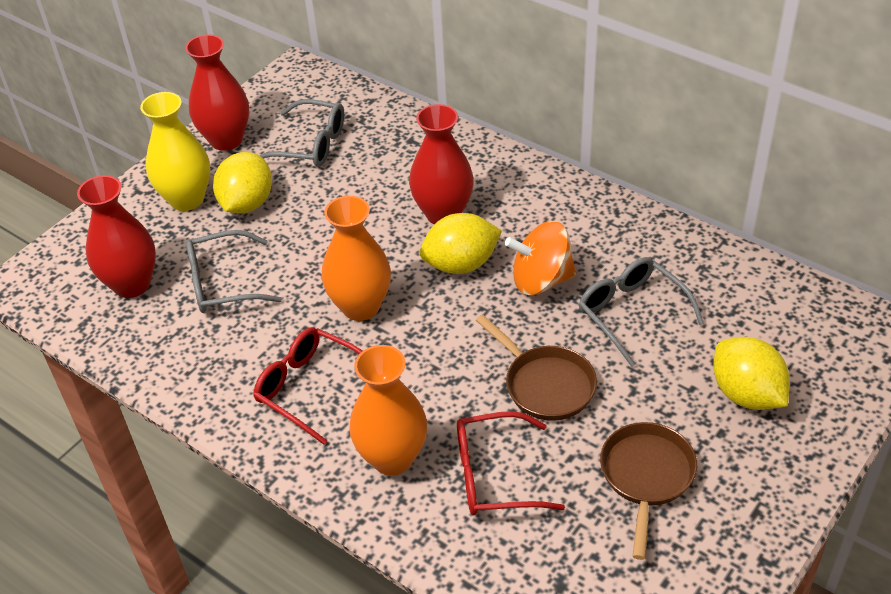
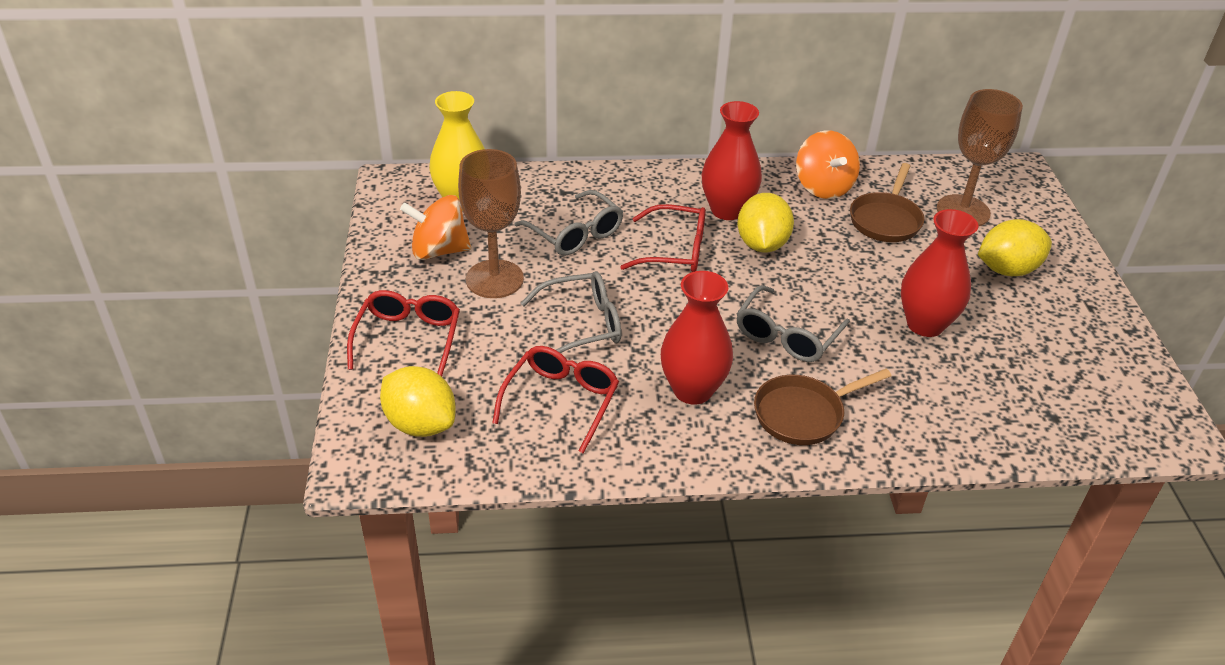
brown goblet: none = 0 -> [458,149,524,298] [937,89,1023,227] = 2
orange spinning top: [505,221,576,295] = 1 -> [400,195,471,260] [796,131,860,199] = 2
orange vase: [322,196,391,321] [349,345,427,475] = 2 -> none = 0
red glasses: [253,327,362,445] [457,411,565,515] = 2 -> [347,290,460,377] [492,346,619,454] [620,204,706,272] = 3

